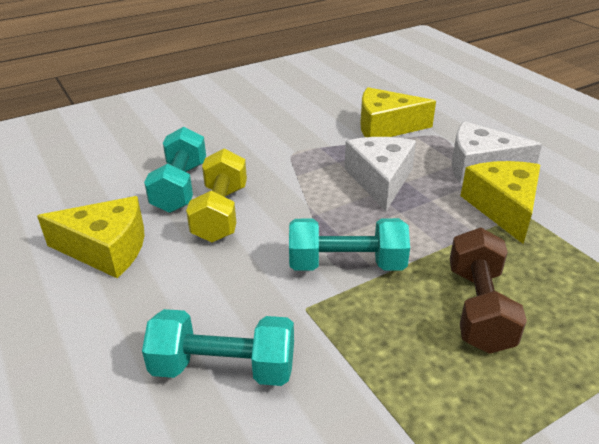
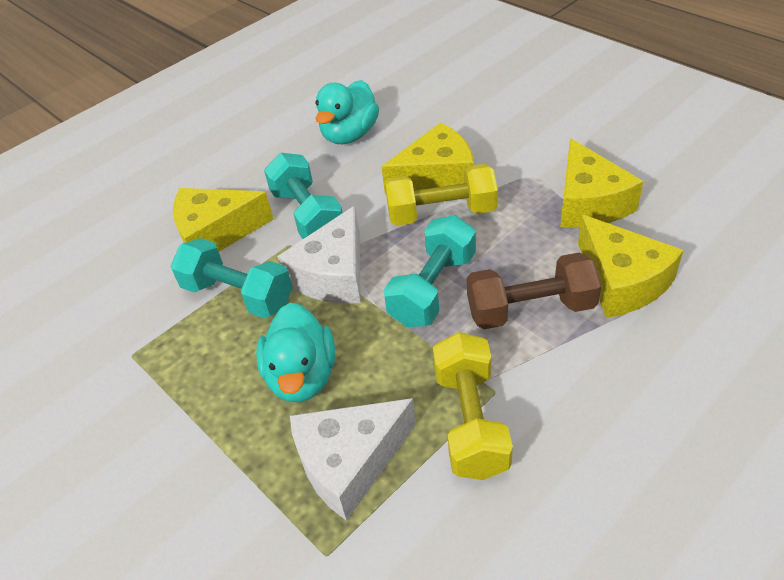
turquoise duck: none = 0 -> [256,303,335,402] [315,80,379,144] = 2
yellow cheese: [37,196,145,278] [360,87,436,137] [460,161,540,244] = 3 -> [173,188,274,251] [382,122,474,195] [560,138,643,228] [578,215,683,318] = 4
yellow dumbbell: [186,149,247,242] = 1 -> [385,164,498,226] [433,332,513,480] = 2

